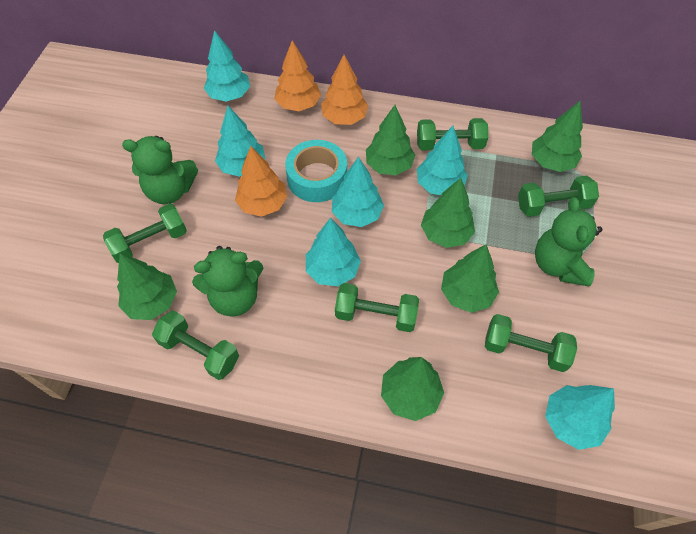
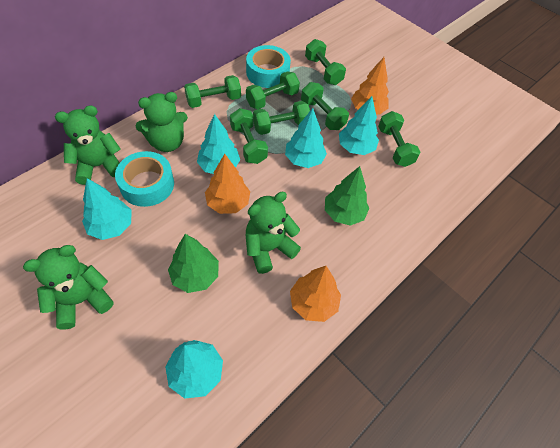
green dumbbell: [103,204,187,263] [152,311,239,380] [335,283,419,332] [417,118,488,151] [485,314,577,372] [518,175,599,217] = 6 -> [184,75,241,108] [230,108,268,164] [246,71,300,109] [253,101,310,135] [301,82,349,130] [305,39,346,85] [378,111,420,167] = 7
green teddy bear: [122,136,198,204] [192,246,263,317] [535,197,602,286] = 3 -> [23,245,114,329] [55,105,121,185] [136,92,188,152] [245,192,301,274] = 4
green tree: [117,253,177,320] [366,105,415,175] [381,357,444,421] [421,178,475,248] [441,244,499,313] [532,101,583,172] = 6 -> [168,234,219,293] [325,166,369,226] = 2
turquoise tape: [285,140,347,202] = 1 -> [115,151,174,207] [246,45,291,88] = 2
turquoise tree: [204,30,250,102] [215,106,265,177] [306,218,361,286] [332,156,384,227] [417,126,468,195] [545,385,615,450] = 6 -> [82,178,131,240] [165,340,223,399] [197,114,240,174] [285,108,327,168] [339,96,379,155] = 5

